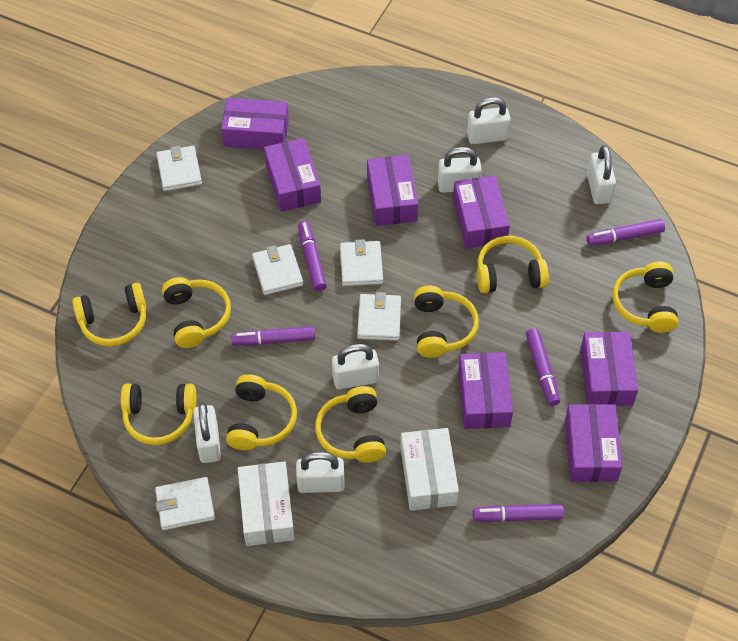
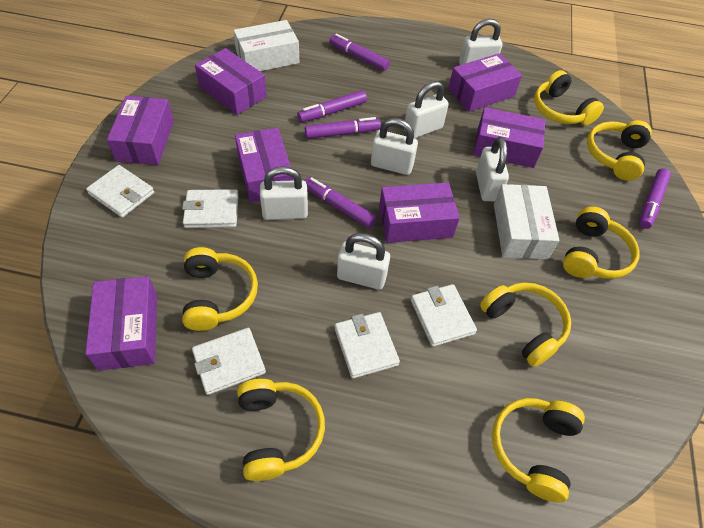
yellow headphones: [72,283,146,346] [121,384,196,445] [162,277,231,348] [226,374,297,450] [315,386,386,463] [414,286,479,358] [477,236,549,293] [612,262,678,333] = 8 -> [182,247,258,331] [237,379,325,481] [480,283,571,367] [492,398,585,503] [534,70,604,125] [563,206,640,279] [587,120,652,181] = 7

